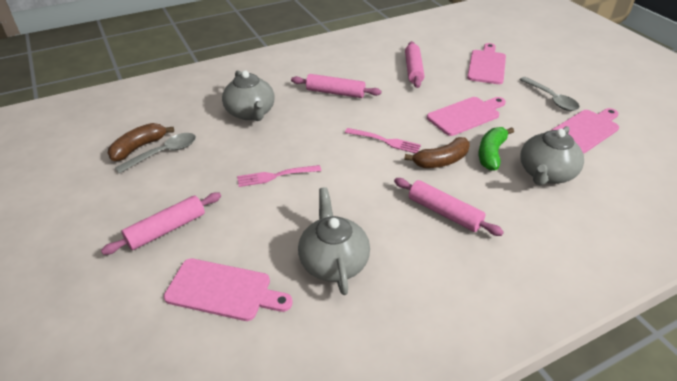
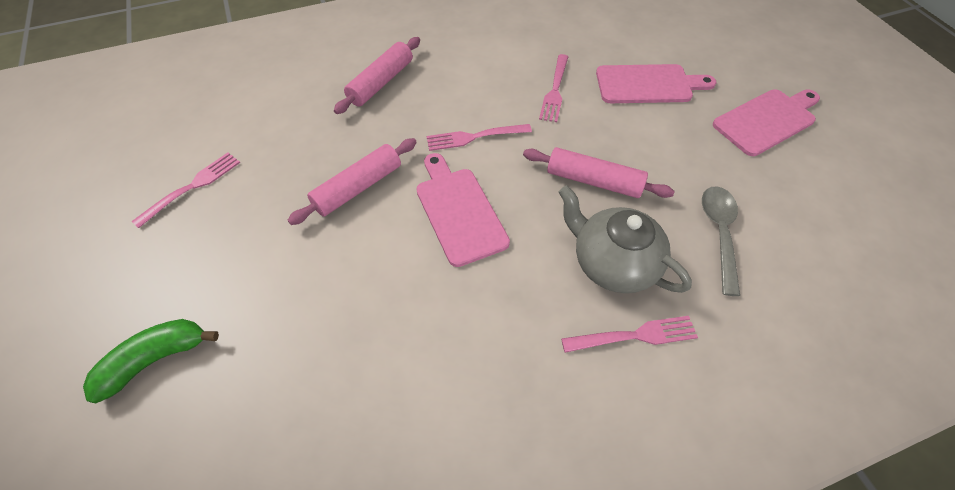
brown banana: [108,123,174,161] [404,137,470,168] = 2 -> none = 0
grey spoon: [115,133,196,173] [519,77,580,111] = 2 -> [702,186,740,296] = 1
grey teapot: [222,71,274,121] [298,187,370,295] [520,126,584,185] = 3 -> [559,186,692,293] = 1
pink cutting board: [164,258,293,321] [427,97,506,136] [467,43,506,84] [552,108,619,154] = 4 -> [416,153,510,267] [596,64,716,103] [713,89,820,156] = 3
pink fork: [237,165,321,187] [345,128,421,153] = 2 -> [131,153,240,228] [427,124,532,151] [539,54,568,122] [561,316,698,353] = 4
pink rolling pin: [101,193,221,255] [291,74,382,98] [394,178,504,236] [405,41,424,88] = 4 -> [287,138,417,225] [334,37,420,114] [523,147,675,198] = 3

